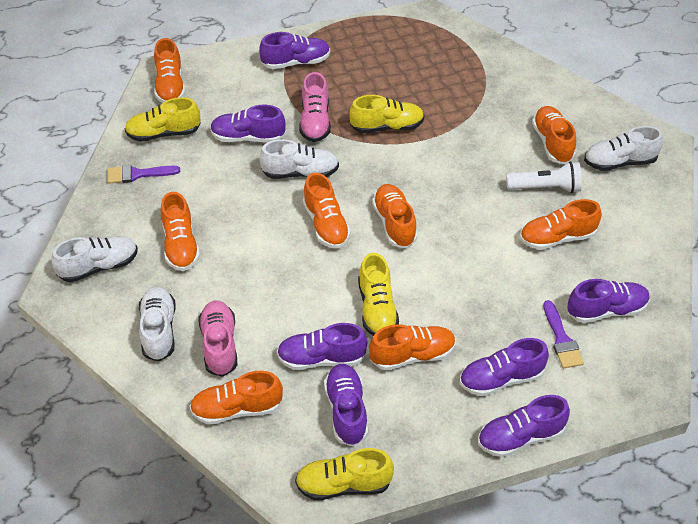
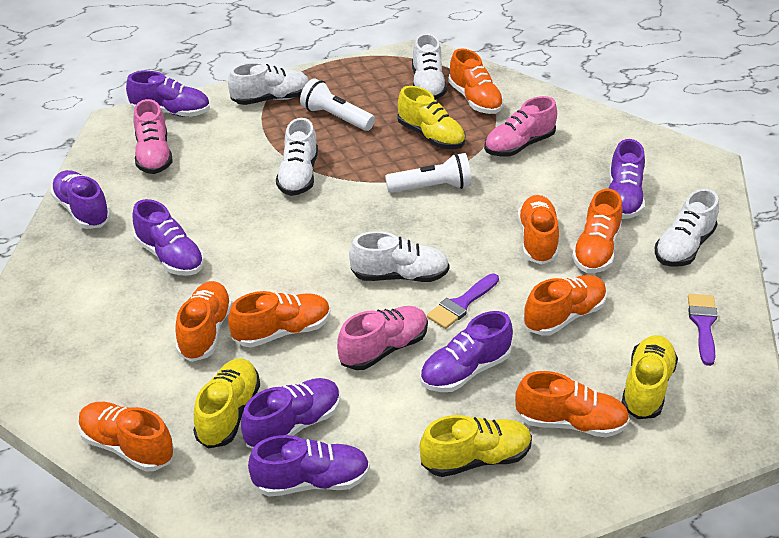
pink shoe: [198,300,237,377] [299,72,331,142] = 2 -> [133,99,173,174] [337,306,428,370] [484,96,557,157] = 3
white flashlight: [506,161,582,193] = 1 -> [300,78,375,131] [385,153,471,193] = 2
white shoe: [52,236,138,282] [139,286,176,362] [259,139,339,179] [584,126,663,171] = 4 -> [228,62,309,105] [276,118,318,196] [349,231,450,282] [412,33,447,100] [655,189,719,267] = 5

